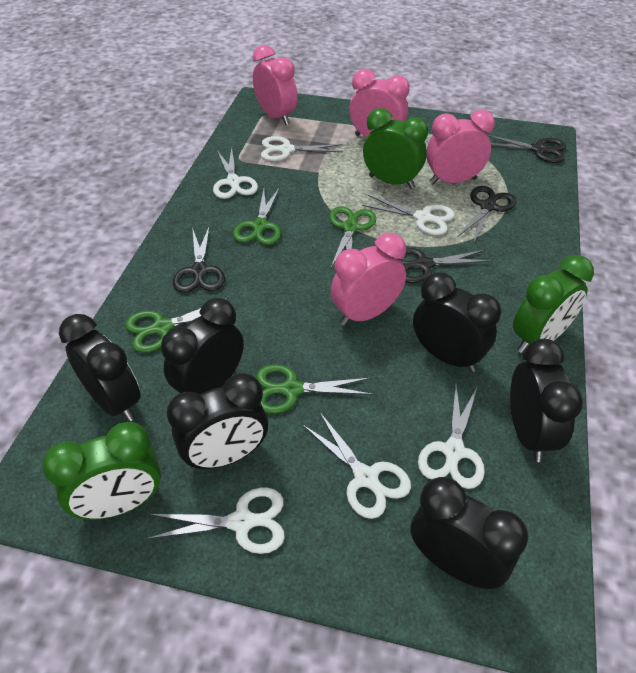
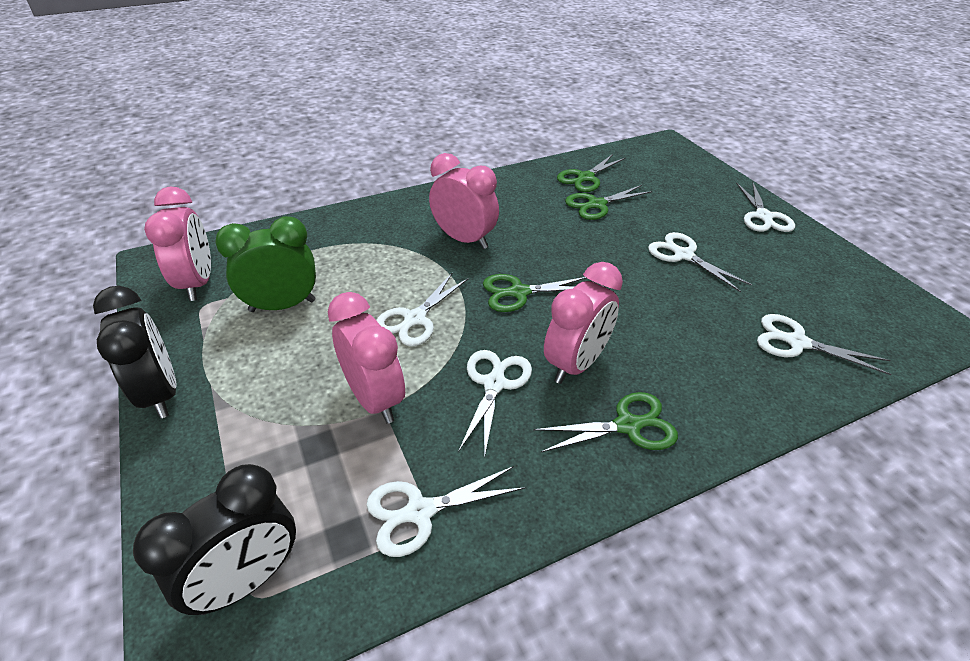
black clock: [59,314,141,422] [161,298,244,395] [167,373,268,470] [410,477,528,589] [413,272,501,372] [510,339,583,462] = 6 -> [93,286,176,419] [133,464,296,615] = 2
black scissors: [173,225,225,293] [399,248,492,283] [458,186,516,242] [488,135,566,163] = 4 -> none = 0
green clock: [42,422,161,520] [363,108,428,189] [513,255,594,354] = 3 -> [215,216,316,312] = 1

